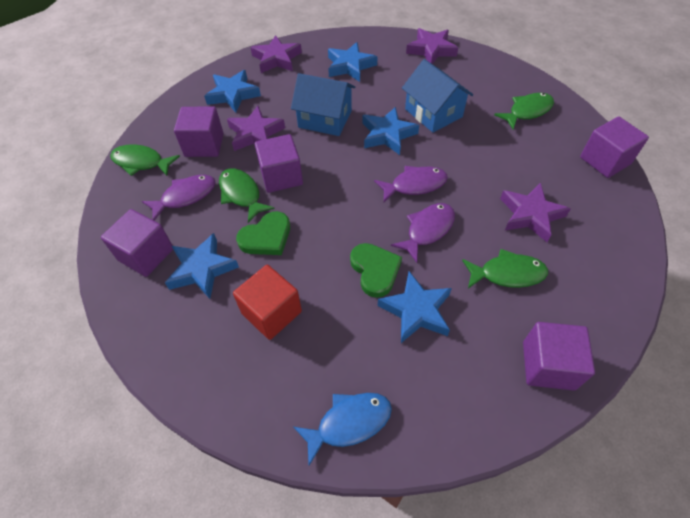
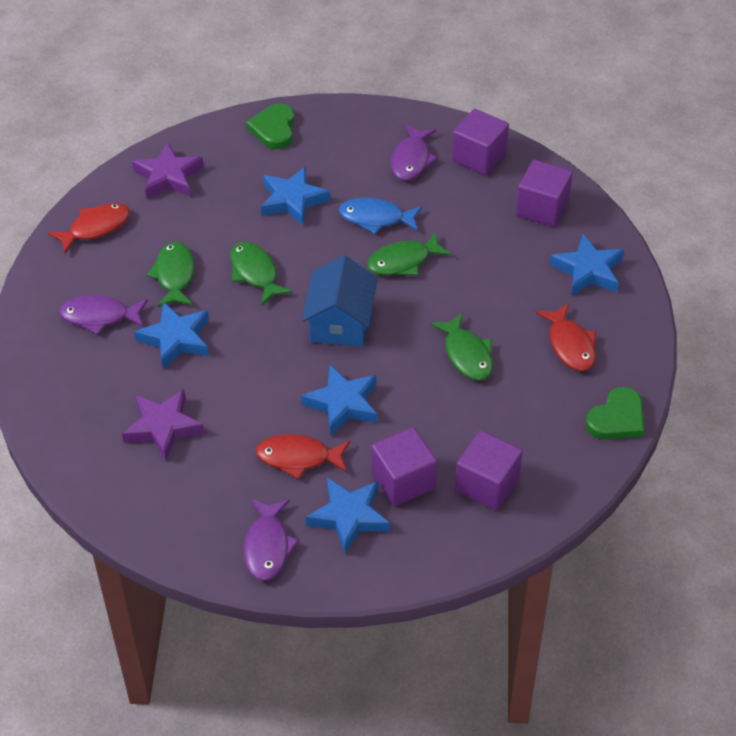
blue house: [291,73,355,136] [402,59,473,133] = 2 -> [302,255,378,347] = 1
purple cube: [101,209,173,277] [174,107,224,157] [255,134,303,193] [523,322,595,391] [580,117,649,178] = 5 -> [371,427,437,506] [452,109,509,176] [455,430,523,510] [516,160,572,227] = 4
purple star: [227,106,285,151] [250,35,302,73] [406,28,458,64] [500,183,571,242] = 4 -> [122,389,204,461] [132,142,204,199] = 2
red cube: [233,265,302,340] = 1 -> none = 0
red fish: none = 0 -> [48,203,130,253] [256,434,350,479] [536,303,596,371] = 3

